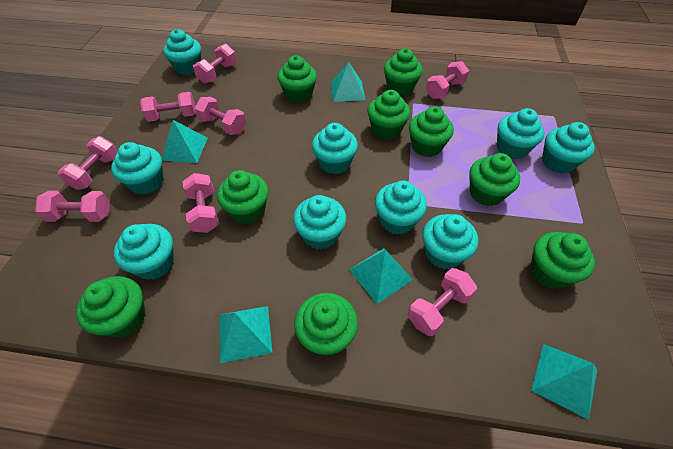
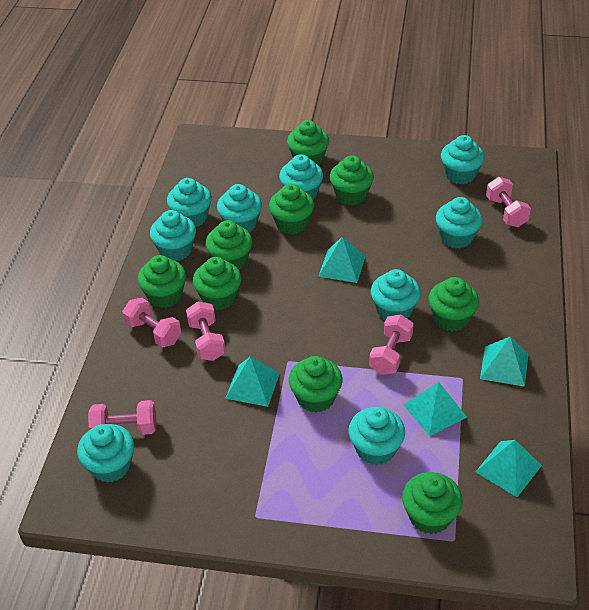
pink dumbbell: [35,191,110,222] [58,136,118,190] [140,92,196,122] [183,173,219,233] [193,44,237,84] [195,97,246,135] [408,268,477,336] [426,61,469,99] = 8 -> [88,400,157,435] [122,298,181,348] [186,301,226,361] [369,314,414,375] [486,177,531,227] = 5

